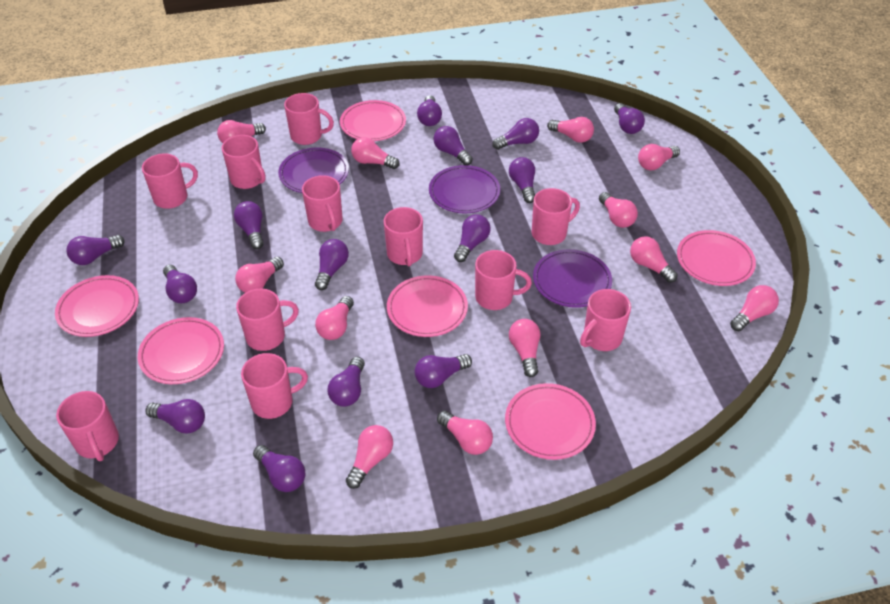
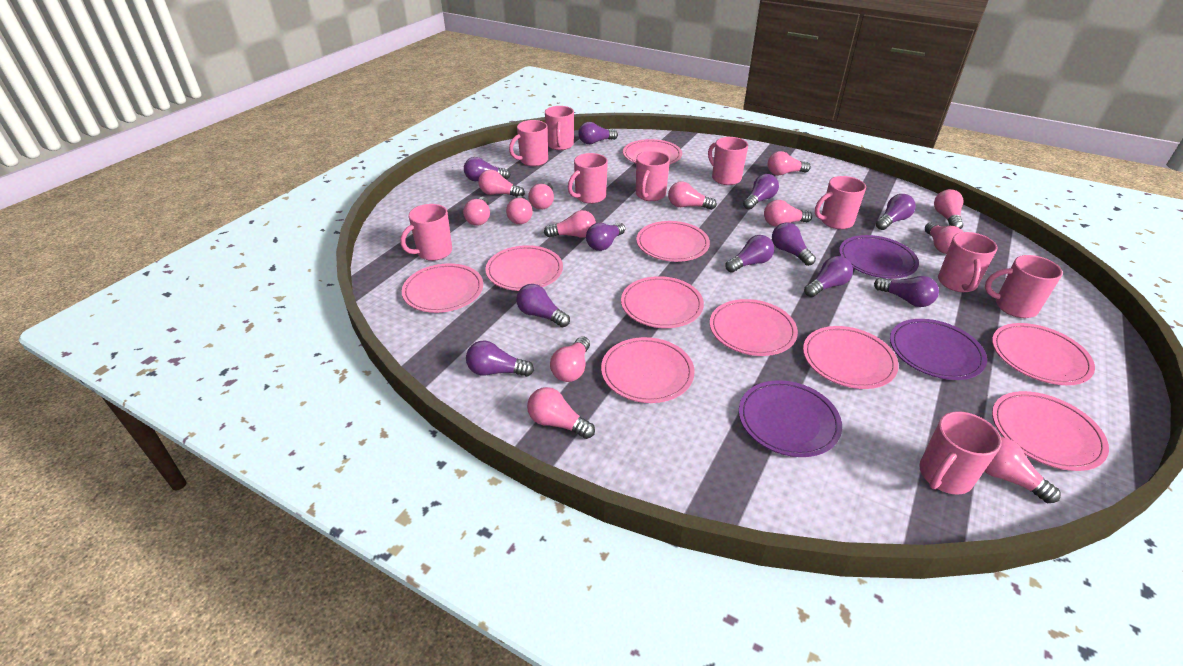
pink light bulb: [217,120,266,143] [235,257,284,293] [315,296,354,340] [346,425,393,489] [351,137,400,169] [437,411,493,455] [509,319,541,377] [547,117,594,143] [599,192,638,228] [630,236,678,283] [638,144,680,170] [730,285,779,332] = 12 -> [463,197,490,226] [478,170,525,197] [506,196,533,224] [527,387,595,439] [528,182,554,210] [544,210,596,238] [550,336,590,382] [668,182,717,210] [764,200,812,227] [767,151,811,175] [925,222,963,254] [934,189,963,229] [985,437,1061,503] = 13
pink mug: [56,391,119,461] [142,153,198,209] [222,135,266,189] [236,289,299,351] [241,353,308,419] [284,93,334,145] [302,175,343,232] [384,207,423,266] [475,250,532,310] [532,188,580,245] [580,289,631,351] = 11 -> [400,204,452,261] [509,120,548,166] [545,106,574,150] [568,153,608,204] [636,151,670,201] [708,137,748,185] [815,176,866,229] [919,411,1002,494] [938,232,998,292] [985,255,1063,318] = 10
pink plate: [55,275,139,337] [138,317,224,384] [340,100,406,141] [387,275,468,337] [505,383,596,460] [677,230,756,286] = 6 -> [402,263,483,313] [486,245,563,291] [601,337,695,403] [621,276,704,328] [623,139,682,164] [636,221,710,262] [710,299,798,356] [803,326,899,389] [992,323,1095,385] [992,391,1109,471] = 10
purple light bulb: [66,235,125,265] [146,399,205,434] [163,265,197,303] [234,201,264,249] [253,445,305,492] [315,239,349,290] [327,357,365,407] [415,354,472,388] [417,95,442,126] [433,126,473,165] [454,214,491,262] [492,118,539,150] [509,157,535,203] [614,103,645,134] = 14 -> [464,157,511,181] [466,340,534,377] [516,284,570,327] [579,122,618,144] [586,223,625,251] [725,235,774,273] [743,174,779,210] [772,222,816,266] [804,256,853,297] [874,276,939,307] [876,194,916,230] = 11

